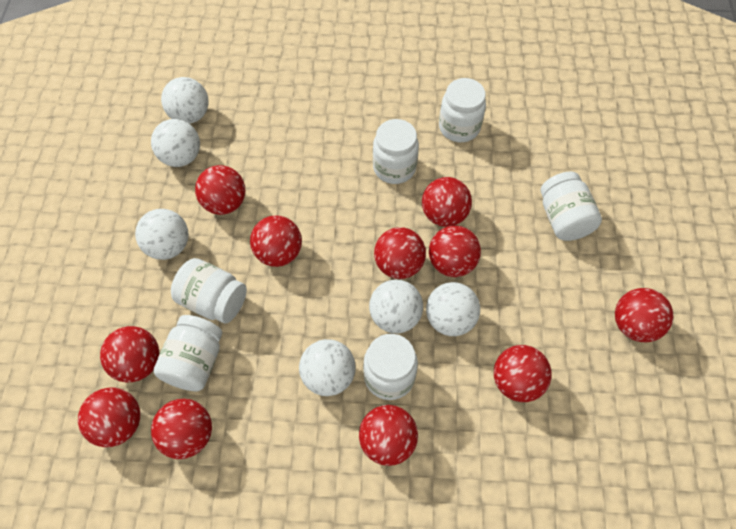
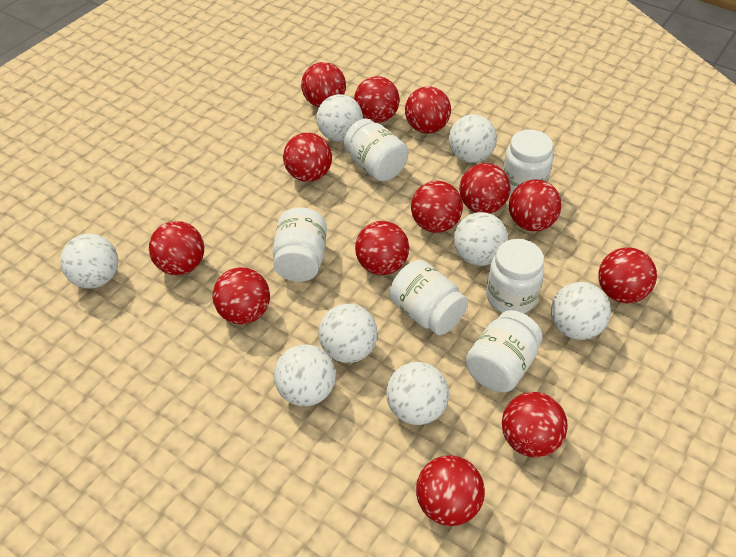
red ball: [78,388,140,447] [100,326,159,382] [151,399,212,459] [195,165,245,215] [250,215,302,267] [359,405,418,466] [374,227,426,279] [422,177,472,227] [429,225,481,277] [494,345,552,402] [615,288,673,342] = 11 -> [149,221,204,275] [212,267,270,324] [283,133,332,182] [301,62,346,107] [354,76,400,123] [355,221,409,275] [405,86,451,134] [411,181,463,233] [416,455,485,526] [459,163,511,214] [502,392,568,458] [509,179,562,231] [598,247,657,303] = 13
white ball: [135,209,189,260] [151,119,200,167] [161,77,209,124] [299,339,356,396] [369,279,423,333] [426,282,480,336] = 6 -> [60,234,118,289] [274,344,336,406] [316,94,363,142] [318,304,378,363] [386,362,449,425] [449,115,497,163] [454,212,508,266] [551,282,611,340] = 8

